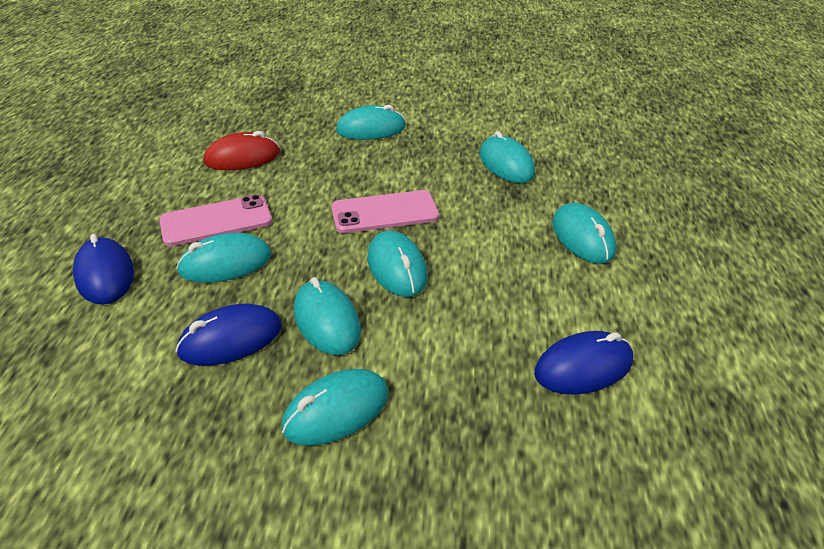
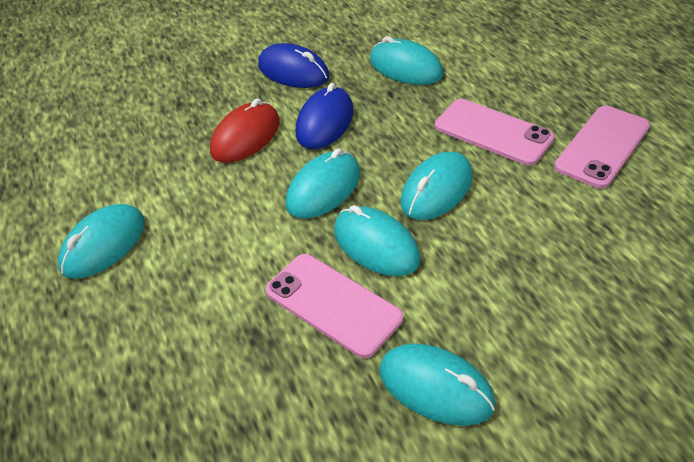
blue mouse: [73,234,134,305] [176,304,282,366] [534,331,633,395] = 3 -> [258,43,329,88] [296,83,354,149] = 2
pink phone: [159,195,272,246] [331,190,439,233] = 2 -> [265,254,403,358] [435,99,555,166] [554,106,650,189] = 3
turquoise mouse: [176,233,271,283] [281,369,389,446] [294,277,361,355] [336,105,406,140] [367,231,428,297] [479,131,535,183] [552,203,616,264] = 7 -> [58,204,145,279] [286,148,360,219] [334,205,421,276] [370,36,443,85] [379,344,495,426] [400,152,473,220] = 6

